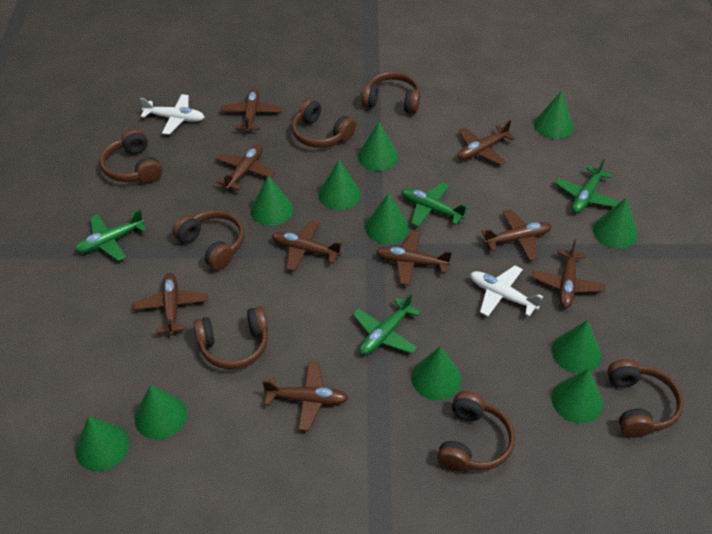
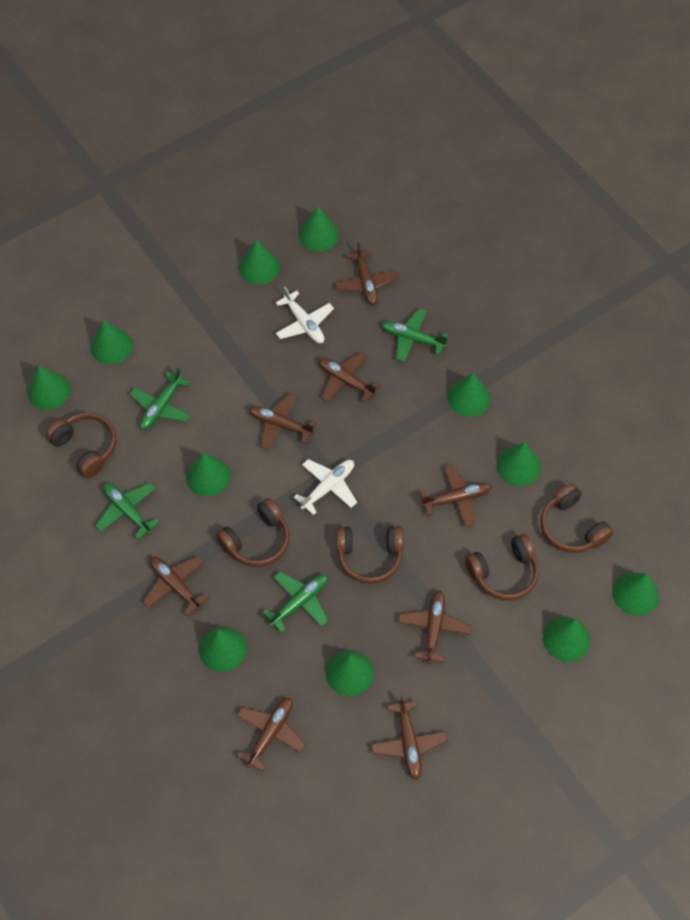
brown headphones: [100,129,162,183] [173,210,245,270] [193,306,268,369] [292,98,356,148] [362,72,420,114] [437,391,515,472] [607,359,684,438] = 7 -> [46,413,116,478] [216,498,290,567] [336,526,403,584] [465,534,539,600] [541,483,614,553] = 5
brown plane: [134,273,208,336] [216,145,275,191] [221,88,282,132] [262,362,348,431] [272,220,343,272] [376,232,452,286] [458,120,516,165] [481,209,552,260] [532,240,605,308] = 9 -> [143,556,209,616] [237,698,306,772] [248,393,317,450] [318,352,381,403] [335,242,398,305] [371,695,448,780] [398,590,471,664] [420,465,492,527] = 8

